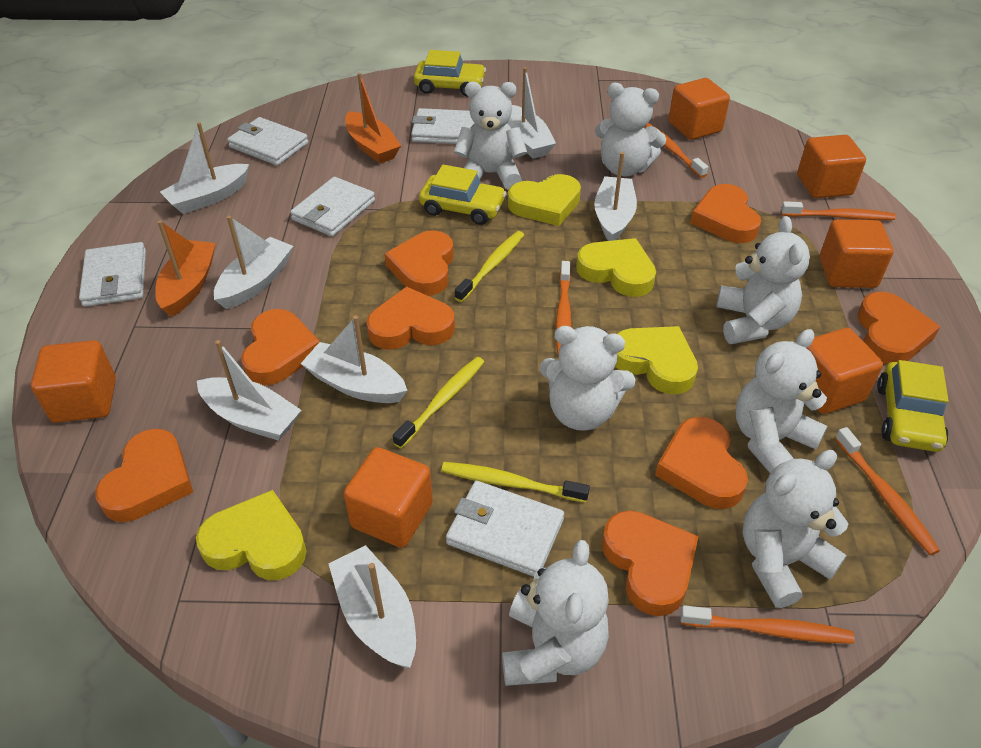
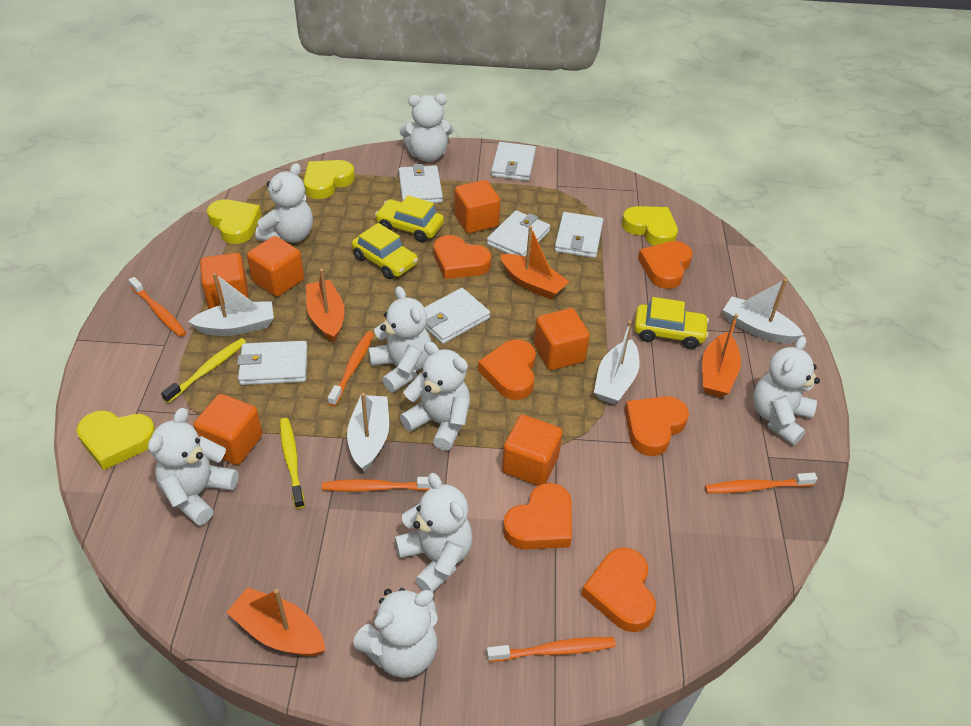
orange boat: [155,220,216,317] [345,73,401,164] = 2 -> [227,587,326,656] [306,269,345,342] [500,226,569,299] [702,314,741,397] = 4
orange heart: [95,429,193,522] [242,309,320,386] [366,286,455,350] [384,230,454,296] [602,511,699,616] [655,417,748,509] [690,184,761,243] [857,292,940,365] = 8 -> [434,235,491,279] [478,339,536,400] [503,483,572,550] [581,547,656,632] [625,396,689,456] [638,241,693,289] = 6
white boat: [160,122,249,214] [197,340,301,441] [214,216,293,309] [301,315,408,403] [328,545,416,668] [507,67,556,159] [594,152,637,241] = 7 -> [188,273,274,336] [347,393,389,471] [594,321,640,404] [723,279,804,344] = 4
white teddy bear: [454,82,527,190] [502,540,609,686] [540,326,636,431] [595,83,666,177] [716,216,810,344] [735,329,827,473] [743,450,849,608] = 7 -> [148,408,239,526] [255,163,313,243] [353,588,438,678] [368,286,431,393] [395,473,473,592] [400,94,454,162] [400,341,470,451] [753,336,820,445] = 8
white wallet: [79,242,146,307] [227,117,309,166] [290,177,375,237] [411,108,474,144] [446,481,564,577] = 5 -> [237,341,308,385] [399,164,443,203] [424,288,490,344] [487,210,550,256] [491,142,536,181] [554,212,603,258] = 6
yellow toothbrush: [393,357,484,448] [441,462,590,502] [455,231,524,302] = 3 -> [161,338,246,403] [280,418,305,509] = 2

